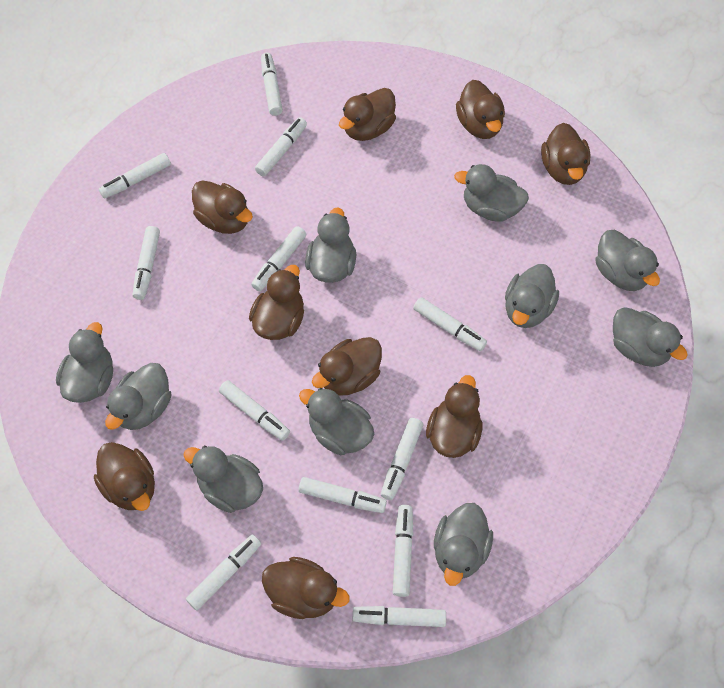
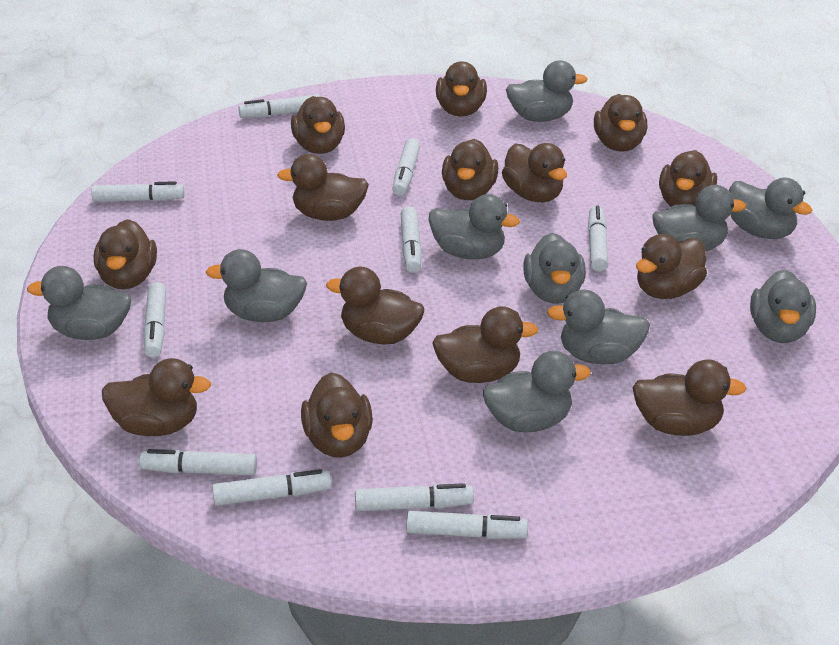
brown duck: [94,442,155,511] [192,180,253,234] [249,265,304,340] [262,557,349,619] [312,337,382,396] [339,88,396,141] [426,375,483,458] [456,80,505,139] [541,123,591,185] = 9 -> [94,219,157,289] [102,358,211,436] [277,154,369,221] [291,96,345,154] [301,372,373,458] [326,267,424,344] [432,306,538,383] [436,61,487,117] [442,139,498,200] [502,143,567,202] [594,94,647,152] [633,359,747,436] [636,234,707,299] [659,150,717,206] = 14
white marker: [99,153,171,199] [133,226,160,300] [186,535,261,611] [219,380,290,441] [251,226,306,291] [255,117,307,177] [261,53,282,116] [299,477,387,513] [353,606,446,627] [381,418,424,500] [393,505,413,597] [413,297,487,351] = 12 -> [91,181,184,202] [139,449,257,475] [143,282,166,358] [212,469,332,506] [238,94,320,118] [355,483,474,511] [393,138,420,196] [401,207,422,273] [406,511,528,539] [588,205,608,272] = 10

